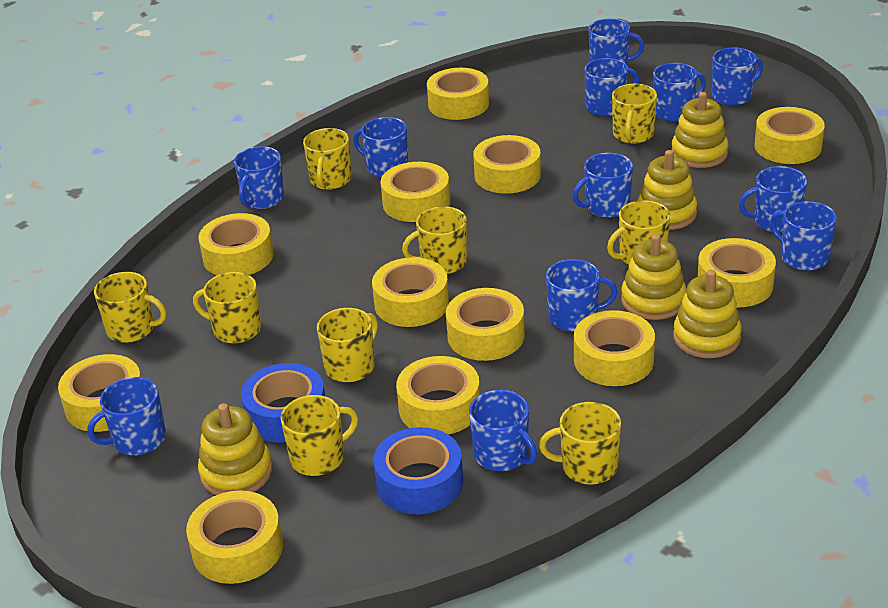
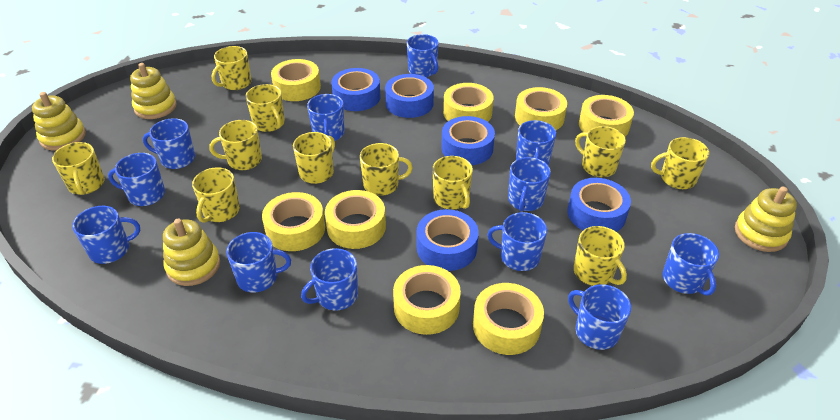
blue tape: [241,363,325,443] [373,427,463,514] = 2 -> [331,68,380,111] [385,74,434,118] [417,209,479,271] [441,116,495,165] [567,178,631,232] = 5
yellow mug: [94,272,166,343] [193,272,261,344] [281,395,358,476] [303,128,352,190] [317,308,378,382] [402,206,467,274] [539,402,621,485] [607,200,670,265] [612,84,657,144] = 9 -> [52,142,105,195] [192,167,240,223] [210,120,262,170] [212,46,252,90] [245,84,285,132] [293,132,335,184] [360,143,413,196] [433,156,473,210] [574,226,627,286] [575,126,626,177] [651,137,709,189] = 11
yellow stacking toy: [198,403,272,495] [621,234,686,320] [638,150,697,230] [671,92,729,168] [673,270,742,358] = 5 -> [32,92,86,151] [130,63,177,119] [163,219,220,286] [735,187,797,252] = 4
yellow tape: [58,354,141,432] [186,491,283,584] [198,213,274,275] [372,257,449,327] [380,162,450,222] [396,356,480,434] [427,68,489,120] [446,288,525,361] [473,135,541,194] [574,310,655,386] [697,238,776,307] [754,107,825,164] = 12 -> [262,192,325,251] [271,59,321,101] [325,190,386,249] [393,265,461,335] [443,83,494,122] [473,283,544,355] [515,87,567,130] [579,95,634,137] = 8

